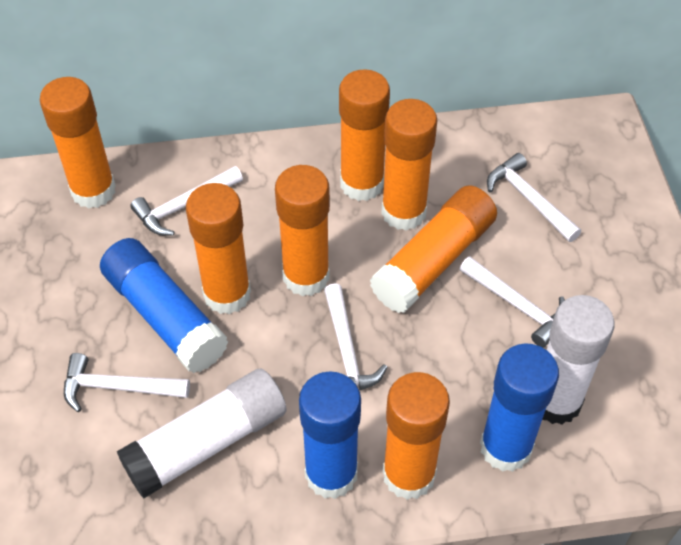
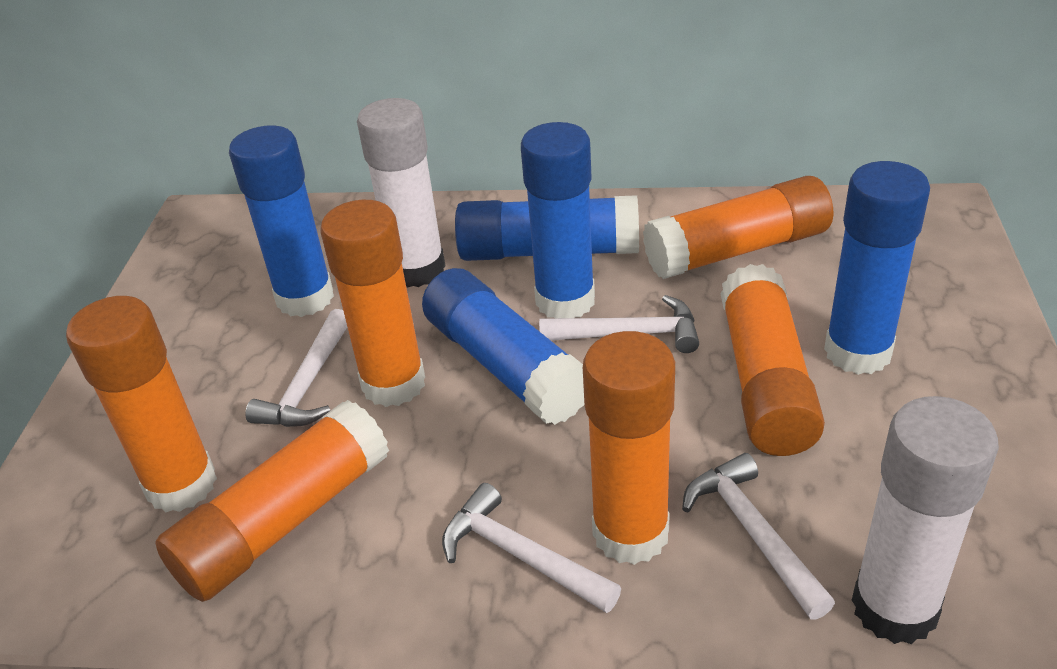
blue glue stick: [100,238,228,373] [299,371,361,499] [480,343,559,472] = 3 -> [229,125,334,317] [422,268,584,425] [455,195,639,261] [521,122,595,318] [824,161,930,375] = 5
orange glue stick: [40,77,116,209] [186,183,251,314] [275,165,330,296] [339,69,390,201] [370,185,497,313] [381,99,437,231] [383,372,450,500] = 7 -> [66,296,217,512] [156,400,389,602] [320,200,425,407] [583,331,675,565] [643,176,833,279] [720,264,825,456] = 6
white hammer: [64,353,190,412] [130,166,243,236] [324,283,387,390] [460,256,565,348] [487,153,581,242] = 5 -> [245,309,347,427] [442,483,621,613] [539,295,699,353] [682,453,835,620] = 4

